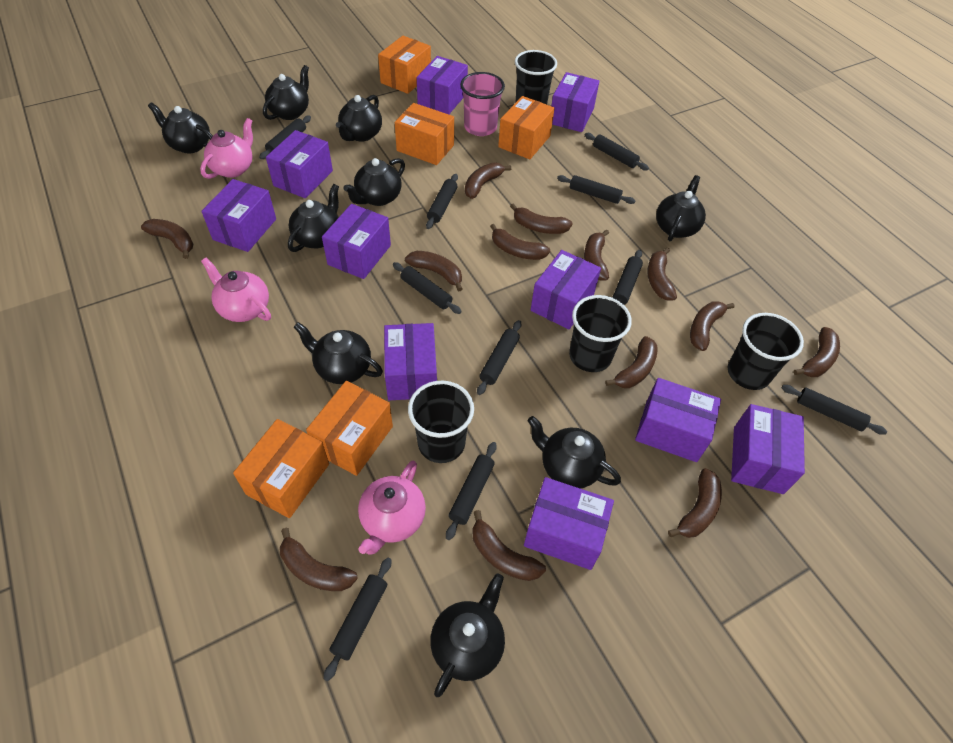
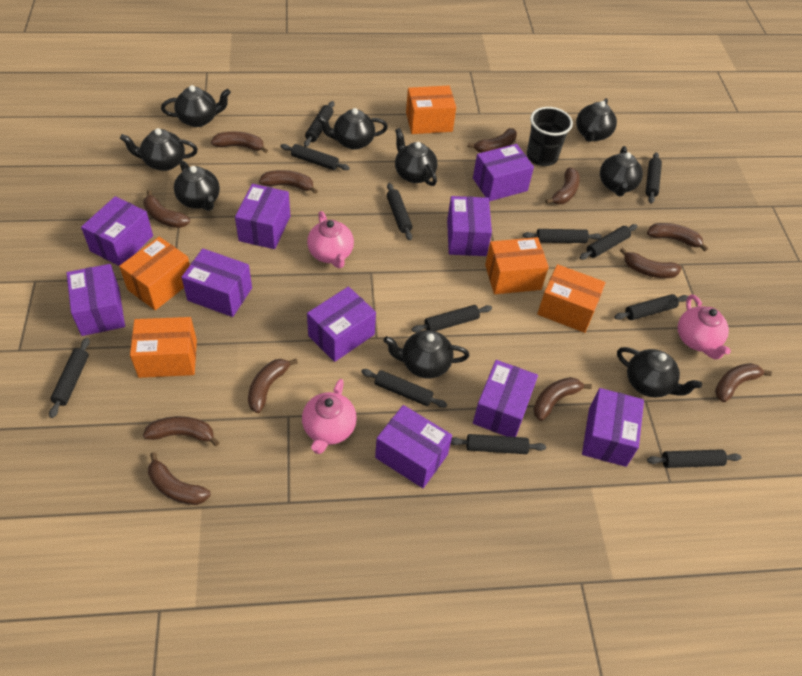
black cup: [408,381,474,463] [515,50,557,105] [569,295,632,372] [728,313,804,390] = 4 -> [527,107,573,166] = 1
black rolling pin: [259,116,311,159] [324,557,391,681] [393,262,461,314] [426,174,458,229] [446,442,497,540] [477,320,521,395] [557,175,636,204] [585,133,649,171] [613,250,643,305] [782,385,887,435] = 10 -> [49,338,90,418] [281,144,350,170] [304,101,334,147] [361,369,447,408] [387,183,412,240] [411,305,492,332] [451,434,546,454] [523,229,602,243] [579,224,638,260] [614,294,688,320] [646,152,662,204] [647,449,742,468] = 12
brown banana: [141,219,194,259] [280,528,358,591] [405,251,463,292] [465,163,511,199] [472,510,546,581] [490,224,550,260] [510,203,573,234] [584,229,609,281] [605,336,657,388] [647,247,677,301] [668,468,722,538] [690,302,734,351] [793,327,840,377] = 13 -> [143,190,190,228] [143,416,220,446] [148,452,211,505] [211,132,268,153] [248,359,298,413] [259,170,318,194] [468,128,517,153] [533,377,592,421] [545,167,580,204] [620,248,682,278] [647,223,708,251] [715,363,772,402] = 12
pink cup: [460,72,505,136] = 1 -> none = 0

